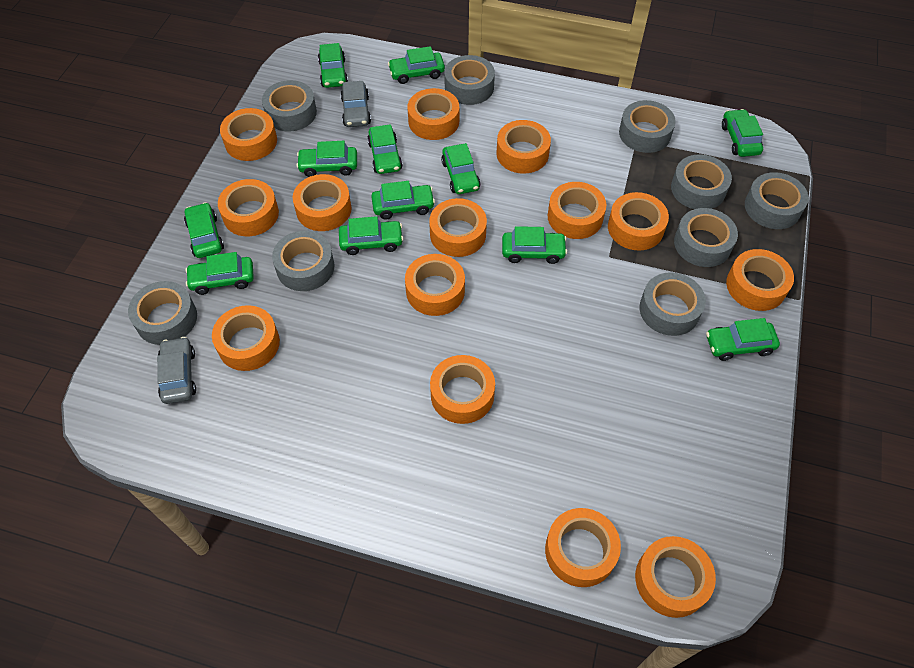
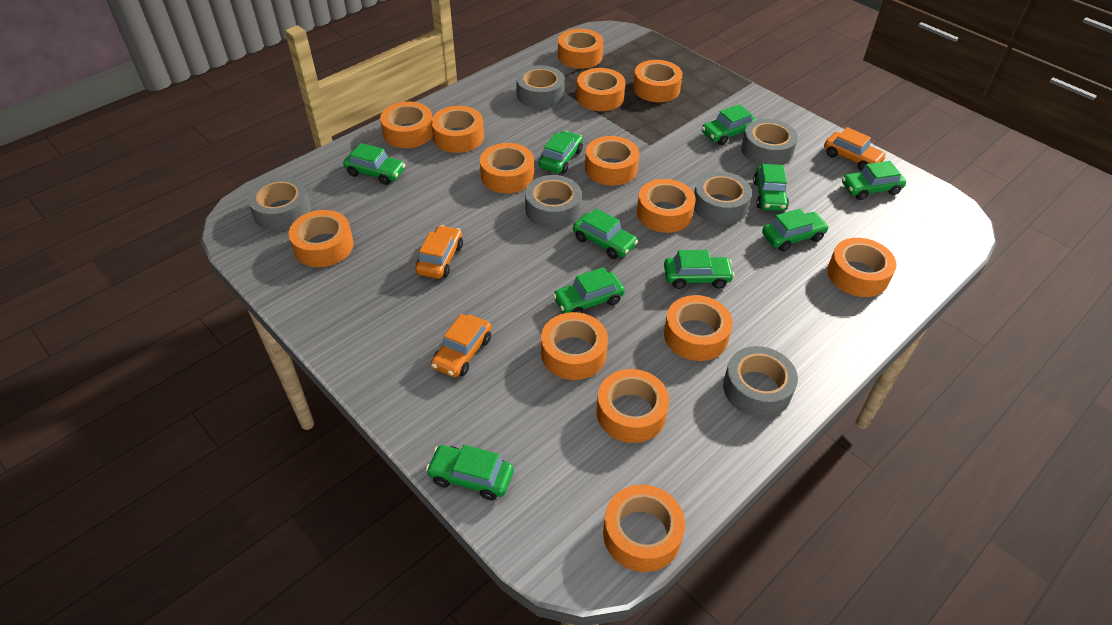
green car: [184,202,224,258] [186,252,254,295] [296,141,357,177] [318,43,348,88] [339,216,403,255] [367,124,403,174] [371,181,435,220] [388,46,445,84] [441,143,481,194] [502,226,567,264] [706,318,780,361] [722,109,763,157] = 12 -> [343,143,405,185] [426,445,514,501] [539,131,583,174] [553,267,625,313] [573,208,638,259] [664,250,734,289] [702,104,757,145] [753,164,789,211] [762,209,829,251] [842,161,906,200] = 10
grey car: [157,337,196,404] [341,81,371,127] = 2 -> none = 0
grey tape: [128,281,197,345] [262,80,317,131] [272,231,334,291] [444,55,495,105] [619,100,676,153] [639,272,706,336] [671,154,732,209] [674,208,738,267] [745,172,809,229] = 9 -> [248,177,311,231] [516,65,565,109] [525,175,582,229] [694,171,752,224] [723,346,798,417] [741,119,798,165] = 6
orange car: none = 0 -> [416,225,463,279] [431,314,492,377] [824,127,887,171] = 3

